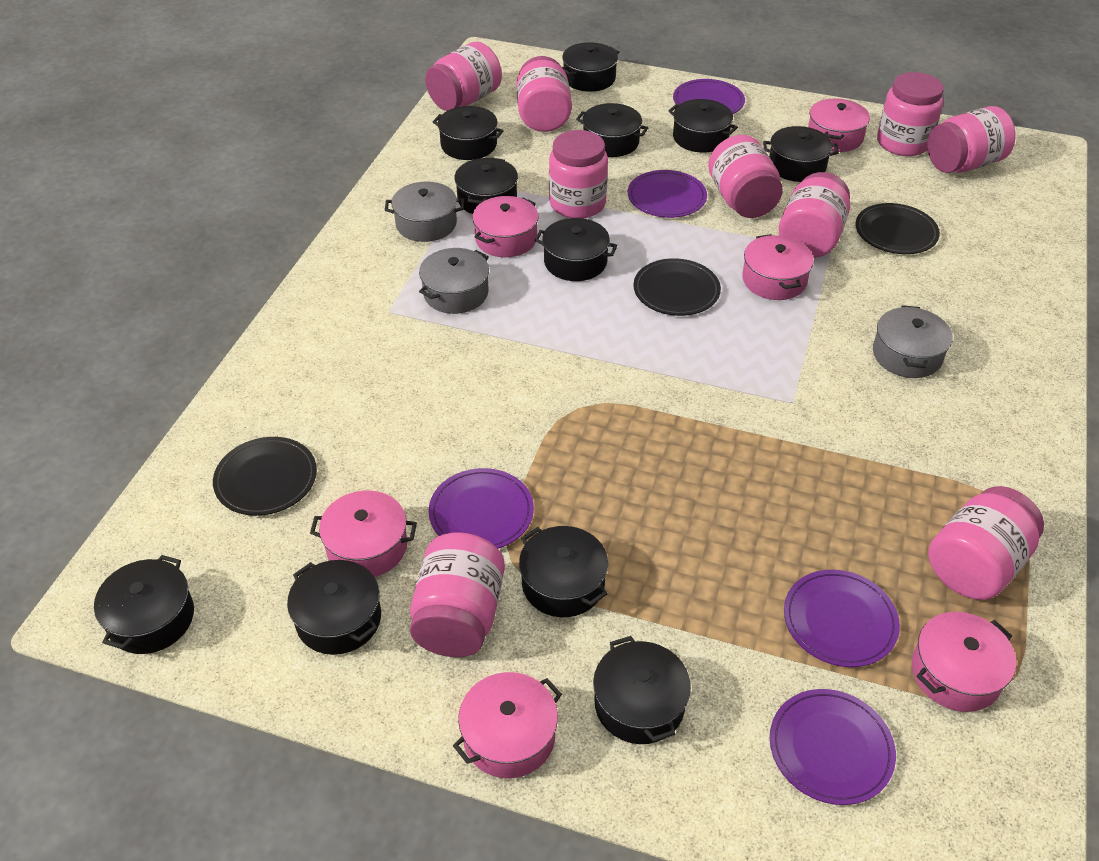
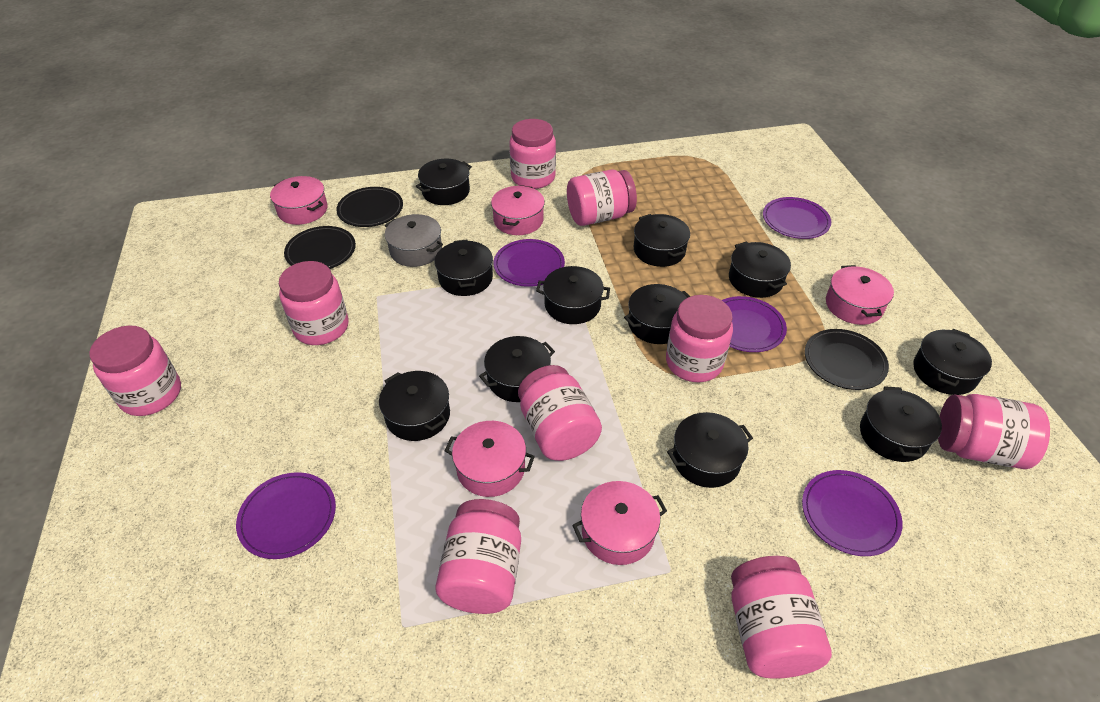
grey pot: [385,181,464,242] [419,248,489,314] [873,305,953,378] = 3 -> [385,214,443,267] = 1
pink pot: [310,490,417,577] [453,672,562,778] [472,196,539,257] [742,234,814,300] [808,99,870,152] [912,612,1016,712] = 6 -> [270,176,327,225] [445,421,535,497] [491,185,545,235] [572,481,667,565] [826,265,894,325] = 5

